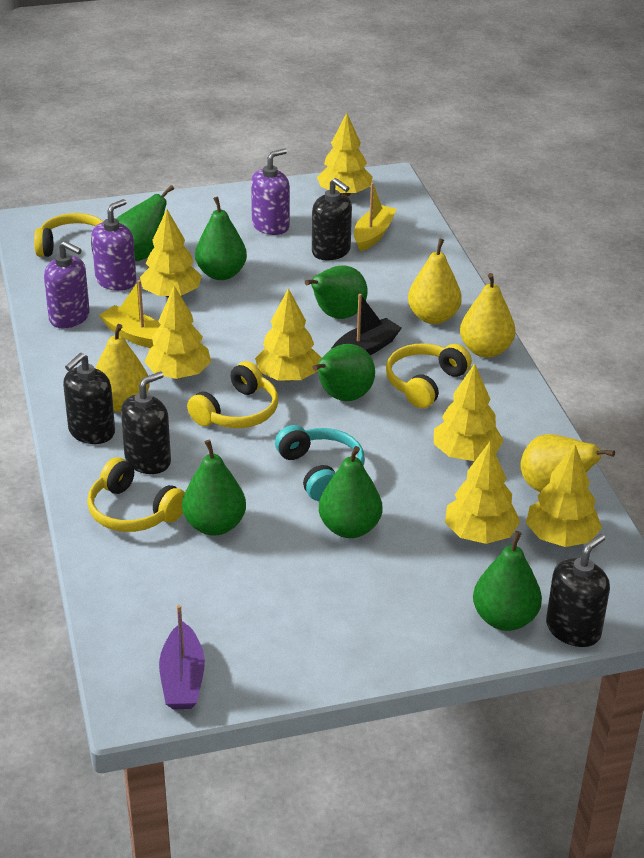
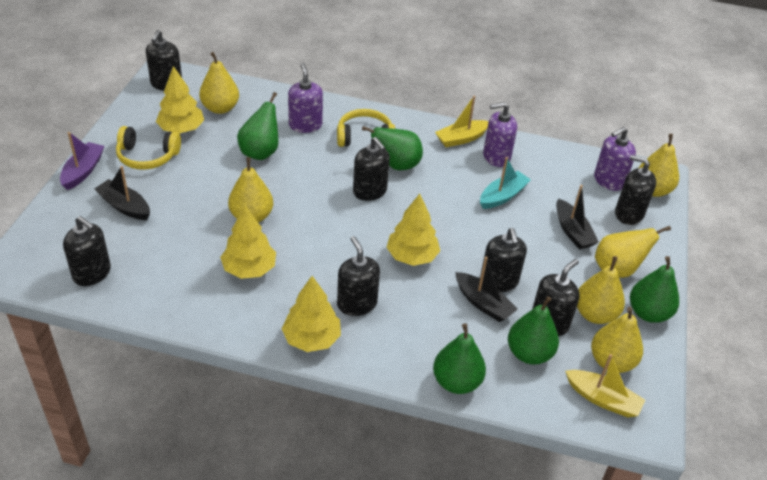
black boat: [331,294,402,355] = 1 -> [94,166,150,220] [455,257,518,322] [556,185,599,249] = 3
black soap dispenser: [63,353,115,444] [121,371,171,474] [312,178,352,261] [546,534,610,647] = 4 -> [63,216,111,286] [146,30,182,91] [337,236,380,316] [353,137,390,201] [480,228,527,292] [532,259,580,336] [615,155,656,225] = 7
green pear: [116,185,174,261] [182,440,246,536] [195,197,247,280] [305,265,368,319] [312,344,375,401] [319,446,382,538] [473,531,542,631] = 7 -> [237,92,278,160] [362,126,423,170] [433,323,486,394] [508,296,559,365] [630,256,679,323] = 5
turquoise boat: none = 0 -> [480,157,531,209] = 1
turquoise headphones: [275,425,365,501] = 1 -> none = 0
yellow headphones: [34,213,104,257] [87,457,185,532] [187,361,278,428] [386,344,472,408] = 4 -> [116,126,181,170] [337,109,395,147] = 2
yellow pear: [96,324,150,412] [408,238,462,324] [460,273,515,358] [521,434,615,492] = 4 -> [199,52,239,114] [228,157,273,223] [577,256,625,324] [591,307,643,373] [595,226,671,278] [639,134,679,197] = 6
yellow tree: [140,209,202,298] [145,286,211,379] [255,288,321,381] [317,113,373,196] [434,363,504,461] [445,442,520,544] [526,445,602,547] = 7 -> [156,66,204,133] [220,205,276,279] [282,276,341,352] [386,194,440,266] = 4

